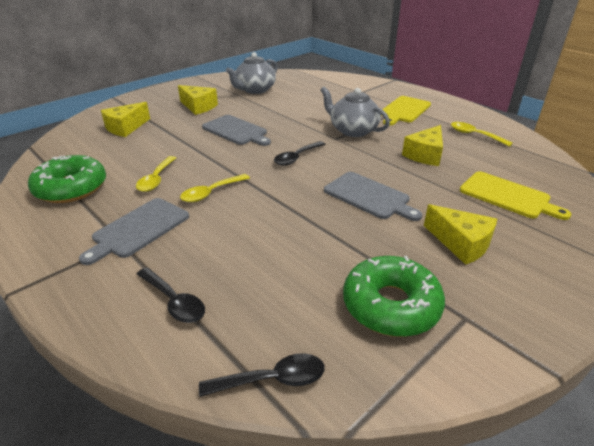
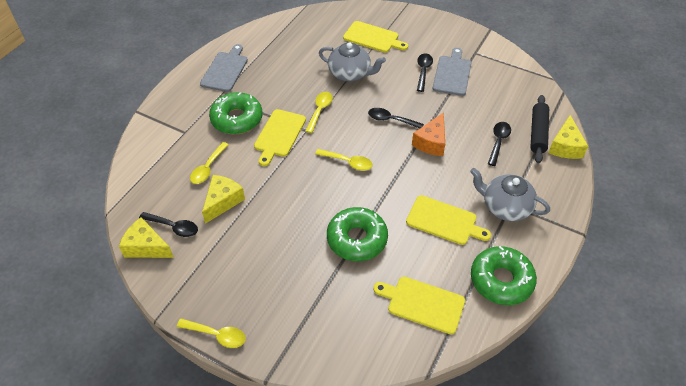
black rolling pin: none = 0 -> [530,95,549,163] = 1
black spoon: [137,267,205,323] [199,353,325,397] [274,141,326,166] = 3 -> [139,212,198,237] [368,108,424,128] [417,53,433,92] [488,122,511,166] = 4
green donut: [28,155,106,203] [343,256,445,337] = 2 -> [209,92,263,134] [327,207,388,261] [471,246,537,305] = 3
grey cutting board: [79,198,189,265] [202,115,271,146] [324,172,422,221] = 3 -> [200,44,248,92] [433,48,471,96] = 2
orange cheese: none = 0 -> [412,112,445,156] = 1
yellow cheese: [101,102,150,137] [178,85,218,115] [402,125,443,166] [424,204,497,265] = 4 -> [119,217,174,258] [202,175,245,224] [548,115,588,159] = 3
yellow cutting board: [381,96,431,126] [460,171,571,220] = 2 -> [254,109,306,166] [343,21,408,52] [373,277,465,334] [406,195,491,245] = 4
yellow spoon: [136,156,176,192] [180,174,250,202] [451,122,513,147] = 3 -> [177,318,246,348] [190,142,229,184] [305,92,333,133] [315,149,373,171] = 4

